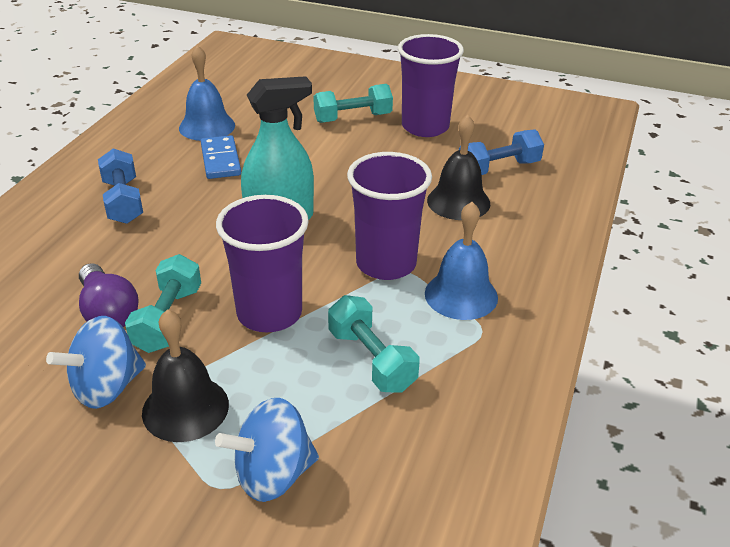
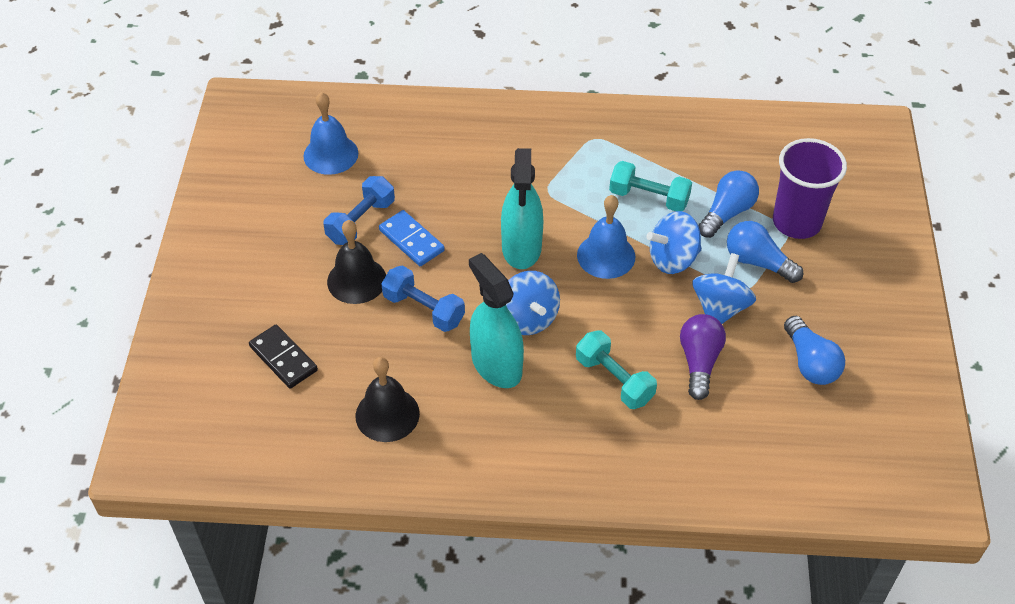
black domino: none = 0 -> [249,324,318,389] = 1
blue light bulb: none = 0 -> [698,170,759,238] [727,221,803,283] [784,316,845,385] = 3
blue spinning top: [46,316,146,409] [215,398,319,502] = 2 -> [506,271,560,335] [646,211,702,274] [692,253,756,324] = 3
purple cup: [216,195,309,332] [347,152,432,280] [398,34,464,137] = 3 -> [773,138,847,239] = 1
turquoise dumbbell: [125,254,201,353] [313,84,393,123] [328,295,419,393] = 3 -> [576,330,657,409] [609,161,692,211] = 2
turquoise spray bottle: [241,76,314,220] = 1 -> [469,253,524,388] [501,148,543,269] = 2

